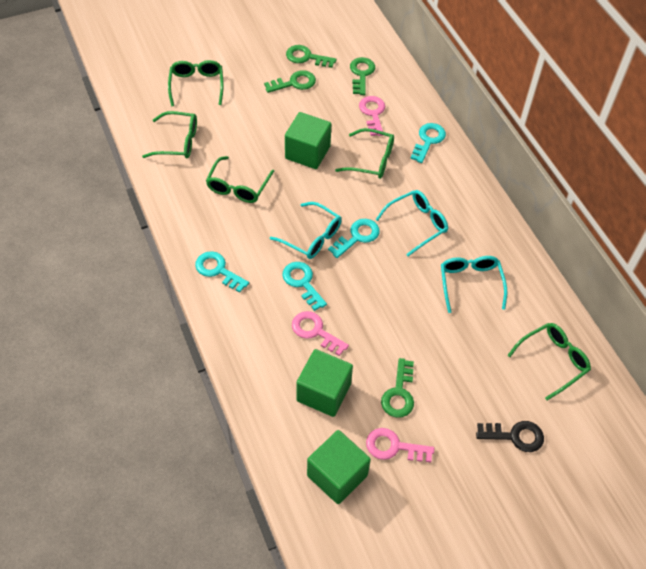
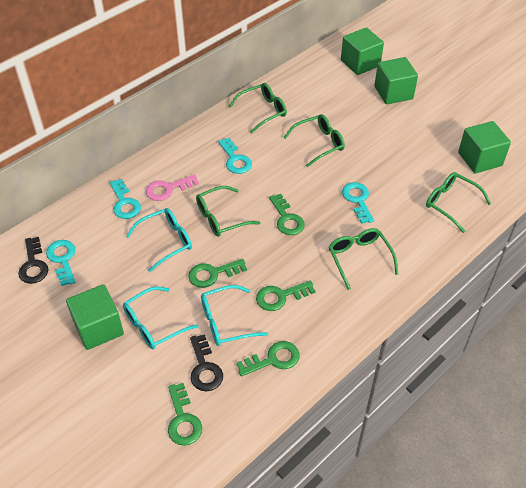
black key: [476,421,544,452] = 1 -> [18,237,48,284] [190,334,223,391] = 2
green cube: [285,112,331,169] [296,349,353,417] [307,430,371,504] = 3 -> [66,284,124,350] [341,28,384,75] [374,57,418,104] [458,121,511,173] = 4
green key: [264,70,316,93] [286,45,336,68] [350,57,375,95] [381,358,414,418] = 4 -> [168,383,202,446] [188,259,247,288] [236,341,300,377] [256,281,315,311] [269,194,305,235] = 5
pink key: [292,311,349,356] [359,96,385,136] [366,428,434,463] = 3 -> [146,175,199,201] = 1

